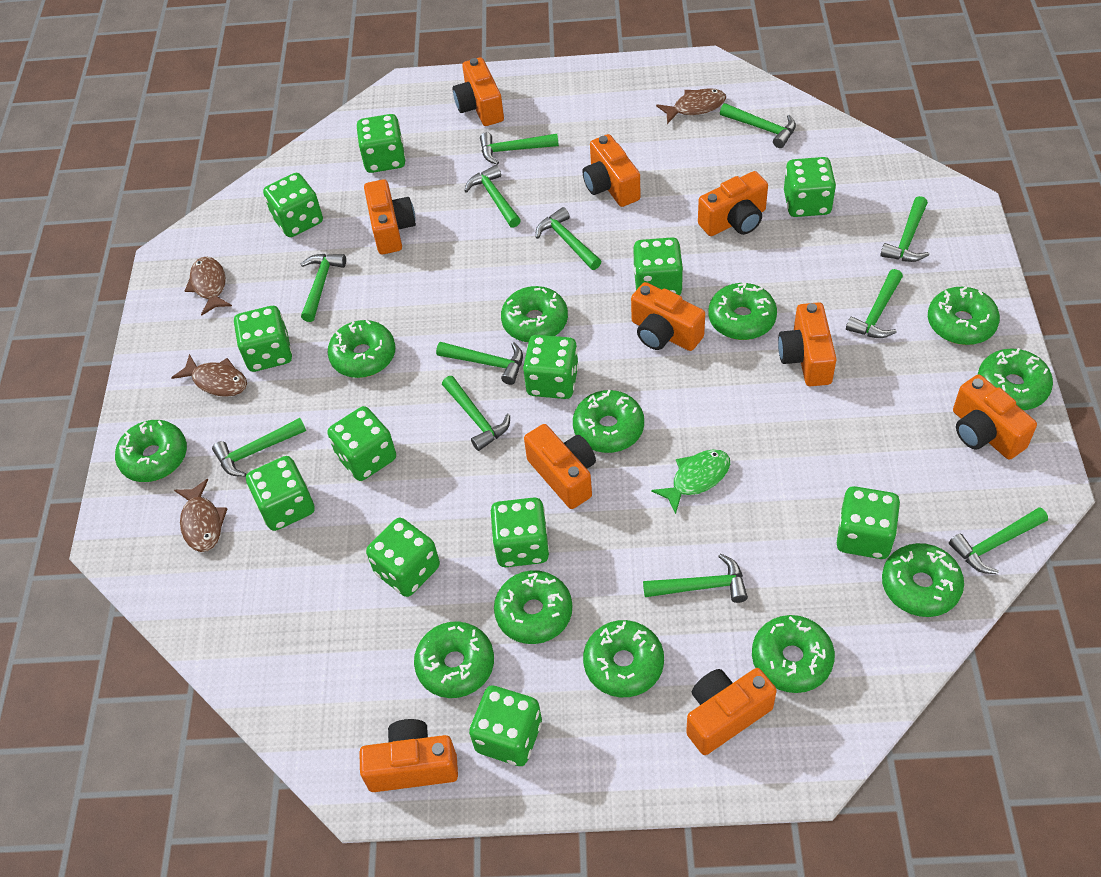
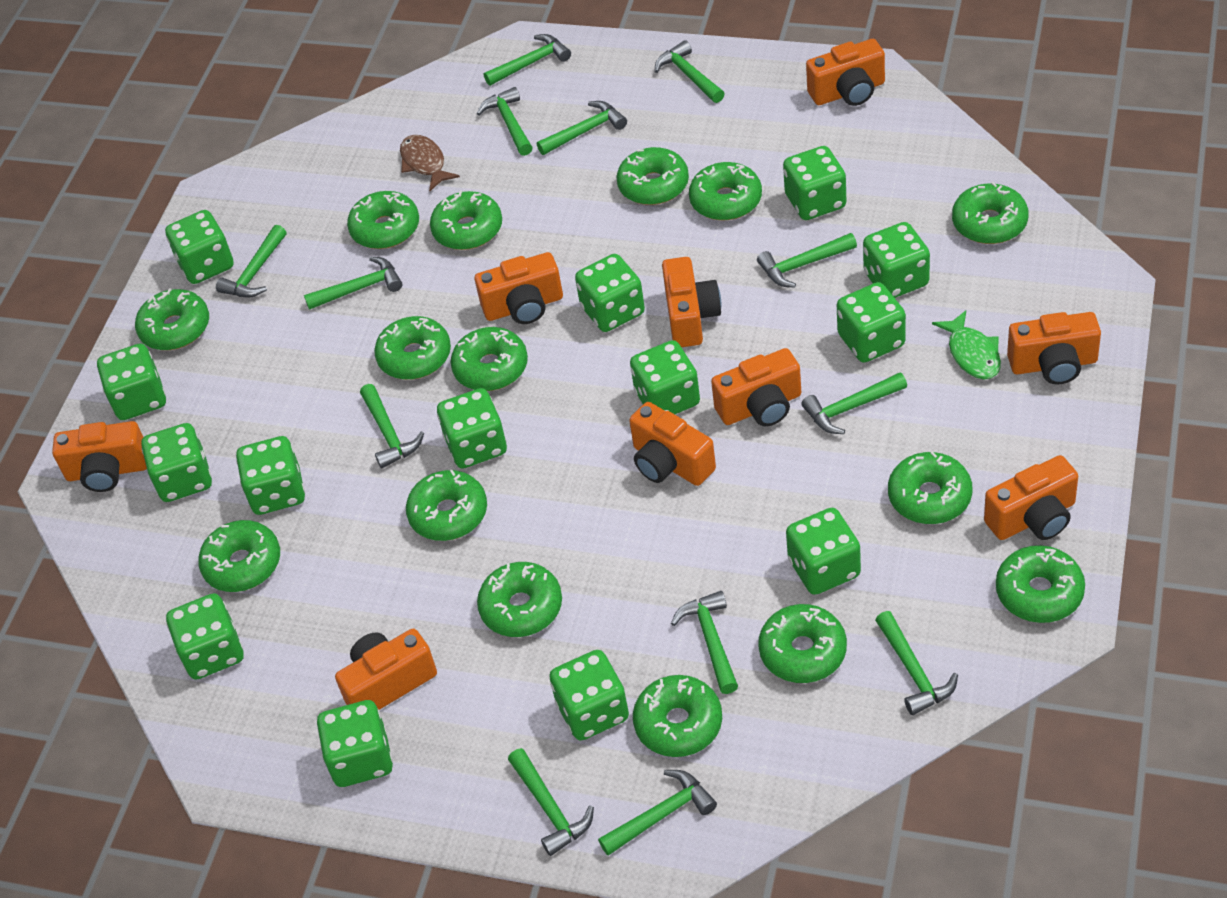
brown fish: [171,354,247,397] [174,479,228,552] [185,257,232,316] [656,88,726,124] = 4 -> [400,135,460,191] = 1
green dice: [234,306,292,372] [246,456,315,531] [263,173,323,237] [327,406,396,481] [356,114,406,173] [366,518,440,597] [469,686,542,766] [490,497,549,567] [523,335,579,399] [633,237,683,295] [784,157,836,217] [837,486,900,559] = 12 -> [97,343,166,420] [141,423,212,502] [165,210,234,284] [166,593,244,680] [236,436,305,515] [317,700,393,787] [437,388,507,468] [549,650,629,741] [575,254,645,332] [630,340,700,414] [783,146,846,220] [786,508,861,595] [837,282,906,362] [863,222,930,298] = 14
green donut: [115,420,187,482] [328,320,395,378] [414,621,494,698] [494,570,572,644] [501,286,568,342] [573,390,644,453] [583,620,664,697] [708,283,777,340] [752,615,835,693] [882,543,964,617] [928,286,1000,345] [977,348,1053,410] = 12 -> [135,288,209,350] [198,520,280,592] [347,191,419,249] [374,316,451,380] [406,470,487,541] [430,191,502,250] [451,327,528,391] [477,562,562,637] [616,147,689,205] [633,675,722,757] [689,162,762,220] [758,604,847,683] [888,451,973,524] [952,182,1029,244] [996,545,1085,623] = 15
green hammer: [212,418,306,477] [301,254,346,322] [436,342,523,385] [442,376,510,451] [464,165,521,228] [480,132,559,165] [536,207,602,270] [643,553,748,603] [720,103,796,148] [846,269,903,338] [880,196,929,262] [949,507,1048,574] = 12 -> [216,225,286,298] [304,257,402,310] [360,384,424,468] [477,87,533,156] [484,34,571,86] [508,748,594,856] [537,101,627,155] [598,770,717,856] [655,40,725,103] [671,591,738,694] [757,233,857,288] [801,372,907,434] [875,611,958,715] = 13
orange camera: [359,719,458,792] [364,179,416,254] [453,58,504,126] [524,424,596,509] [582,134,641,207] [631,282,705,351] [686,668,777,755] [698,171,768,236] [778,302,837,386] [953,375,1037,460] = 10 -> [52,421,147,492] [335,629,437,710] [474,252,563,324] [629,402,716,486] [662,257,722,347] [711,348,801,426] [806,39,885,106] [984,455,1078,540] [1007,312,1101,384] = 9

